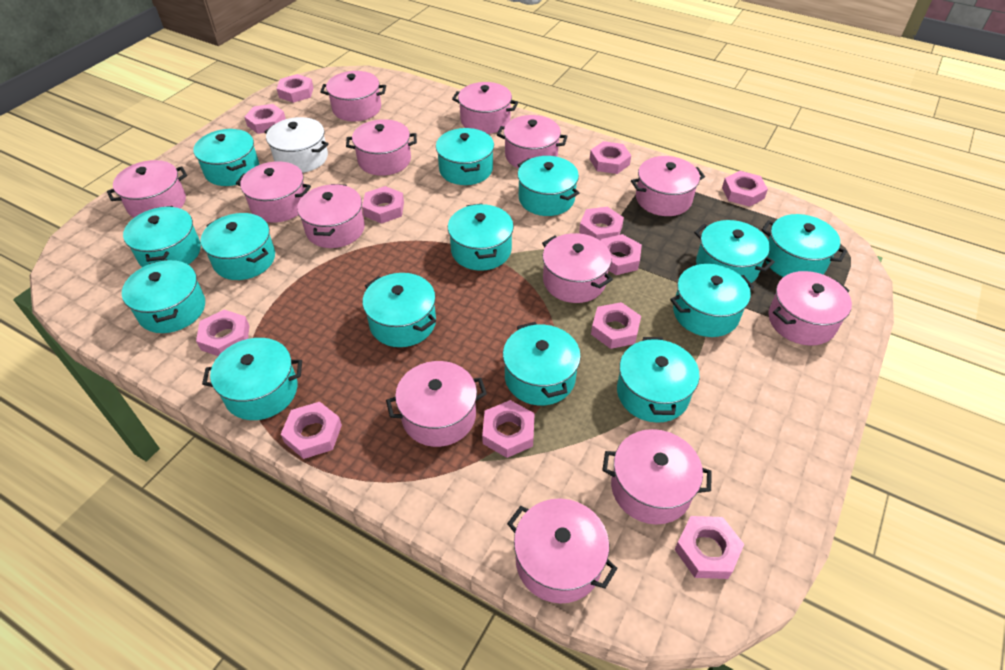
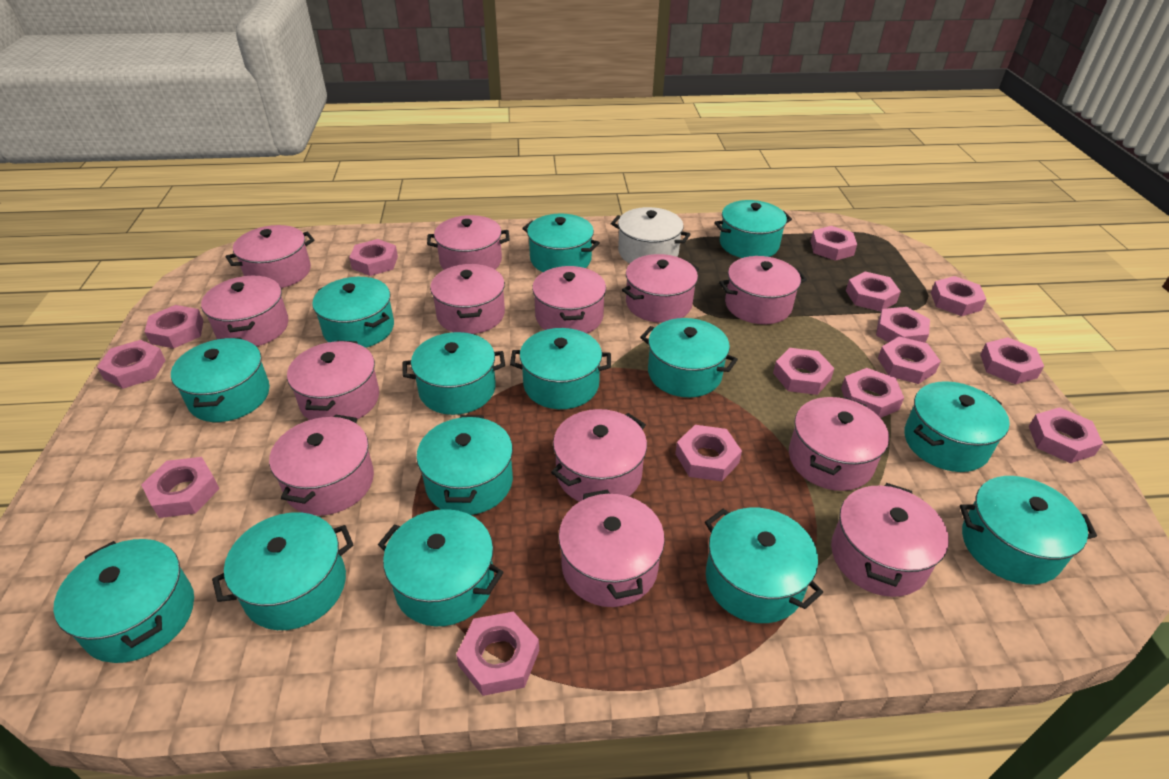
pink nut: [196,310,249,356] [245,104,286,134] [277,74,314,103] [281,402,342,459] [362,186,404,224] [482,400,535,458] [579,207,624,241] [590,141,631,174] [591,302,641,349] [601,234,642,275] [674,516,744,579] [722,171,768,207] = 12 -> [97,340,166,389] [141,457,220,518] [144,305,203,348] [349,239,398,276] [456,611,539,696] [675,425,742,482] [773,348,834,395] [811,226,857,261] [841,368,904,418] [846,272,901,311] [876,307,930,343] [878,336,941,384] [931,276,987,316] [980,337,1044,384] [1029,407,1103,463] = 15

